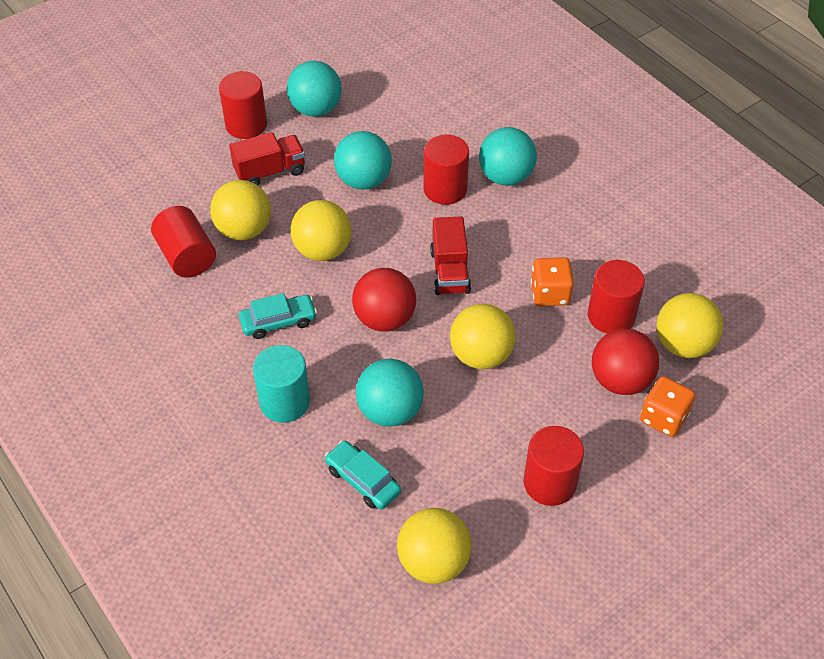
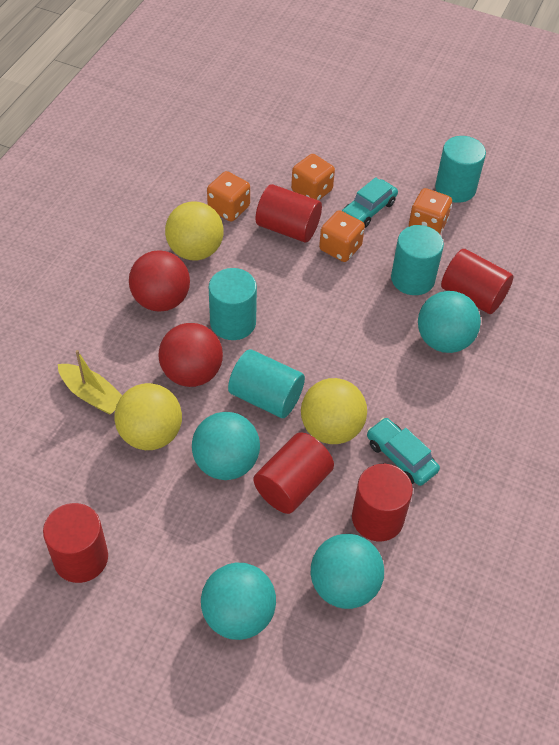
orange dice: [531,257,574,306] [640,376,696,437] = 2 -> [207,171,250,222] [291,154,335,200] [319,210,365,262] [409,188,452,234] = 4
red truck: [229,132,305,186] [430,216,471,295] = 2 -> none = 0
turquoise cylinder: [253,345,310,423] = 1 -> [209,268,257,340] [228,349,305,418] [391,225,444,295] [435,136,486,203] = 4
yellow ball: [210,180,271,240] [291,200,352,261] [397,508,472,584] [450,304,516,369] [656,293,723,358] = 5 -> [115,383,182,450] [165,201,224,260] [301,378,367,444] = 3
yellow boat: none = 0 -> [58,350,122,415] = 1

